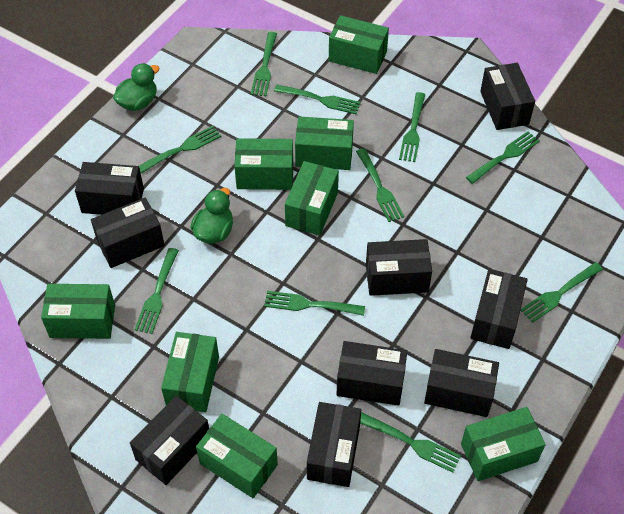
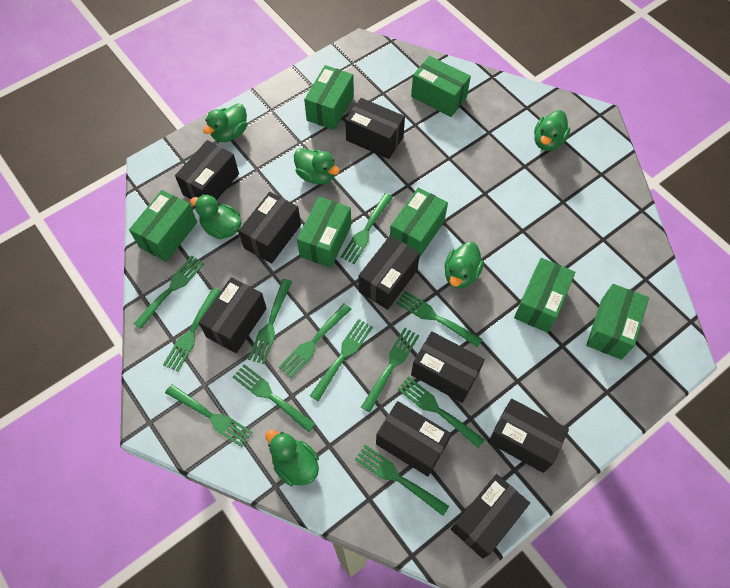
green box: [41,284,115,339] [161,332,219,412] [196,414,278,498] [234,138,293,190] [285,161,339,236] [295,116,354,170] [329,15,389,74] [461,407,546,481] = 8 -> [129,190,197,262] [297,197,351,268] [304,65,354,130] [390,187,448,258] [411,56,471,117] [514,258,575,333] [586,284,649,360] = 7
green duck: [113,63,159,111] [190,188,233,244] = 2 -> [190,195,241,239] [203,103,247,142] [265,430,319,486] [294,148,339,185] [444,242,484,289] [534,110,570,151] = 6
green fork: [135,248,179,334] [139,126,221,174] [251,32,277,96] [264,291,365,316] [274,85,361,114] [356,148,404,222] [360,412,461,473] [399,92,425,162] [466,131,539,184] [521,262,603,323] = 10 -> [134,256,204,329] [163,288,221,372] [165,384,252,447] [233,364,315,432] [248,279,292,364] [278,303,352,378] [310,319,373,401] [340,193,393,264] [355,445,449,516] [361,328,419,412] [396,291,483,347] [397,376,485,448] = 12

